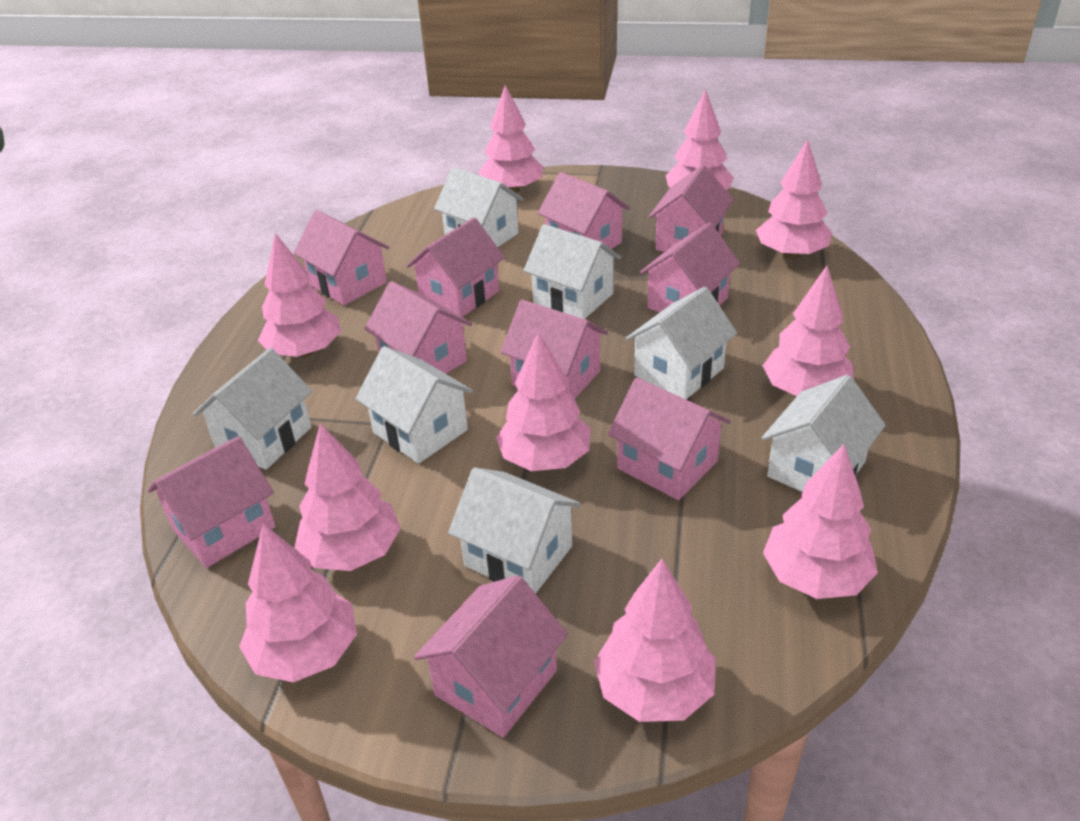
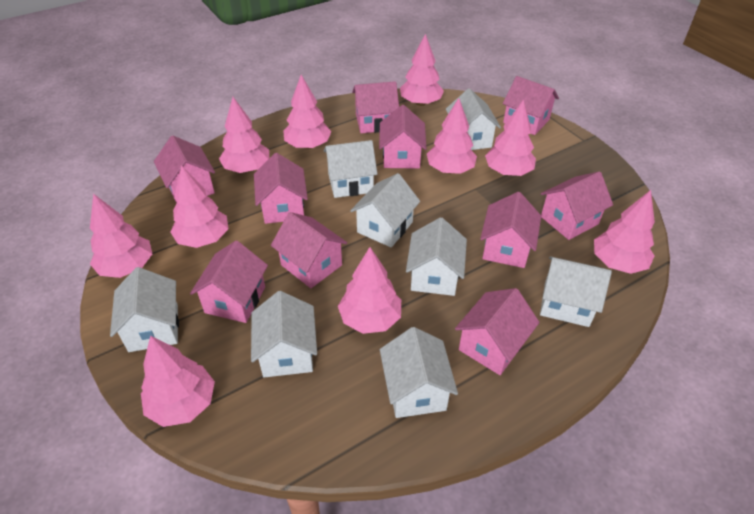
white house: [193,348,312,470] [356,346,473,464] [434,167,524,247] [448,467,581,594] [523,224,621,319] [626,287,737,399] [762,375,885,492] = 7 -> [110,267,179,352] [251,291,317,377] [324,140,377,198] [350,173,420,248] [380,327,458,418] [406,217,467,296] [446,88,501,150] [540,256,612,327] = 8

